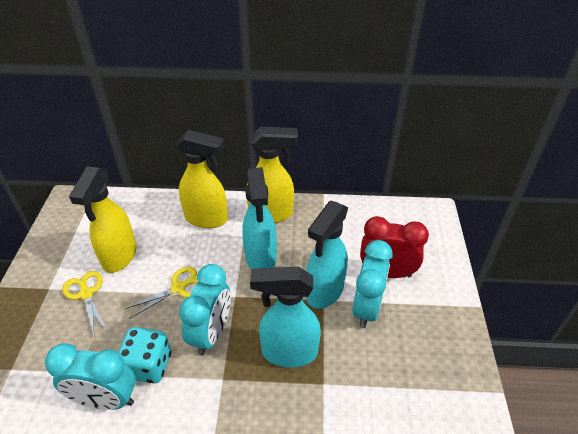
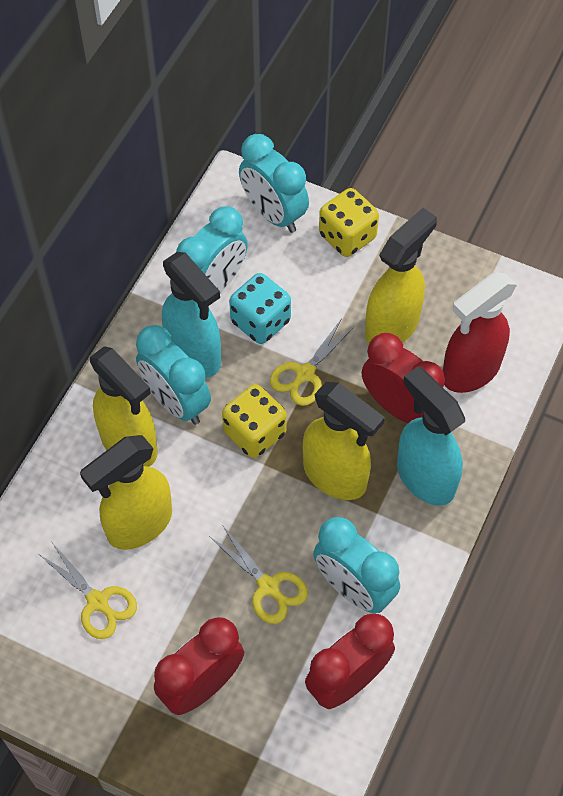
red clock: [360,216,429,278] = 1 -> [154,617,244,715] [305,613,395,709] [362,333,445,423] = 3
red spray bottle: none = 0 -> [443,272,517,393] = 1
turquoise clock: [45,344,136,410] [179,264,231,356] [352,240,393,328] = 3 -> [136,325,211,425] [176,206,248,292] [239,134,309,233] [313,517,400,613] = 4
turquoise spray bottle: [243,167,277,269] [250,267,321,368] [306,201,348,309] = 3 -> [162,252,221,378] [397,366,465,506] = 2
yellow dice: none = 0 -> [222,384,287,458] [319,188,379,257] = 2
yellow scissors: [62,271,107,335] [124,267,199,319] = 2 -> [39,541,137,639] [209,525,308,624] [270,318,355,406] = 3
yellow spray bottle: [69,166,136,273] [176,130,228,228] [247,127,298,223] = 3 -> [80,435,172,550] [90,346,158,467] [303,382,385,500] [365,208,437,344] = 4

